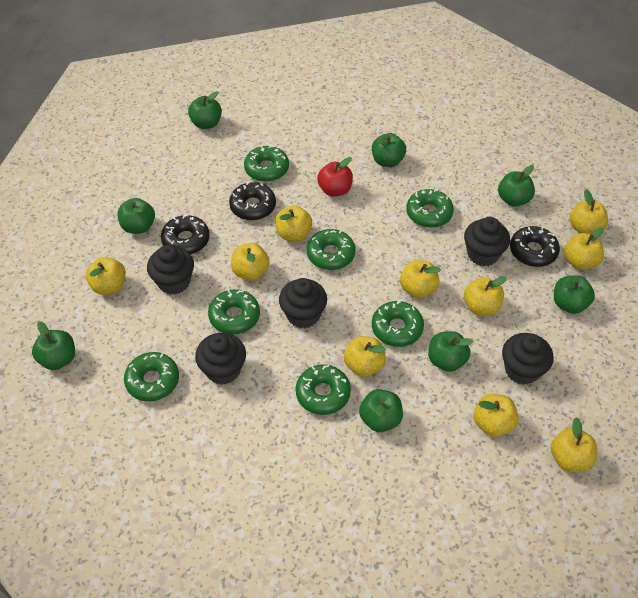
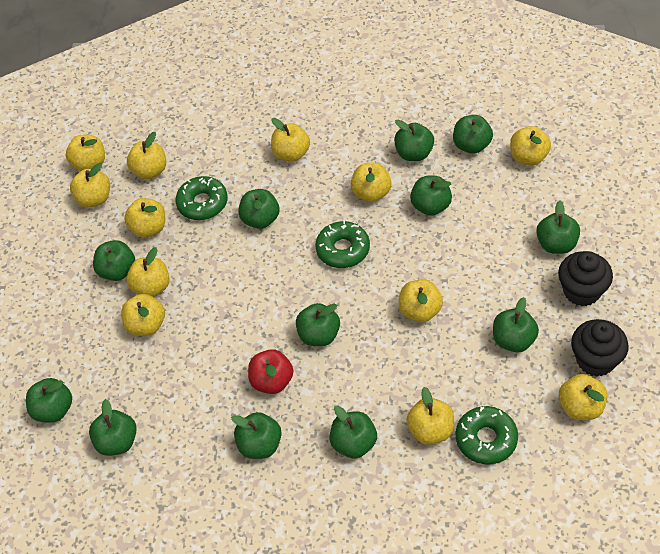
black cupcake: [147,245,194,294] [195,333,246,385] [279,278,327,328] [464,217,510,267] [502,333,553,385] = 5 -> [558,251,613,306] [571,319,628,377] = 2
black donut: [161,214,210,255] [229,182,276,220] [510,226,560,267] = 3 -> none = 0
green apple: [32,321,75,370] [117,198,155,234] [188,91,222,129] [359,389,403,432] [372,133,406,167] [428,331,473,372] [498,165,535,207] [554,275,595,314] = 8 -> [26,378,72,423] [89,399,137,456] [93,240,135,281] [231,412,282,459] [238,189,279,229] [296,303,340,346] [329,406,377,458] [394,120,434,161] [410,176,452,216] [453,115,493,154] [493,297,539,352] [536,201,580,254] = 12
green donut: [124,352,179,402] [208,289,260,334] [244,145,289,182] [296,364,351,415] [307,229,355,270] [372,300,424,347] [406,189,454,228] = 7 -> [176,176,228,220] [315,220,370,268] [456,406,518,464] = 3
yellow apple: [86,257,126,295] [231,243,270,280] [275,205,312,241] [344,336,386,377] [400,260,441,298] [464,276,507,316] [474,394,518,437] [551,417,597,472] [564,227,604,270] [570,190,608,234] = 10 -> [66,135,105,171] [70,163,110,208] [121,294,165,336] [124,198,165,238] [126,247,169,297] [127,132,166,179] [271,118,310,162] [351,163,392,202] [399,279,443,322] [406,387,454,445] [510,126,551,166] [559,374,607,420] = 12

